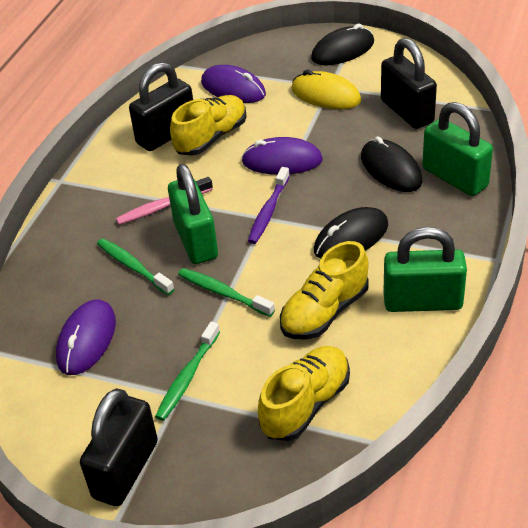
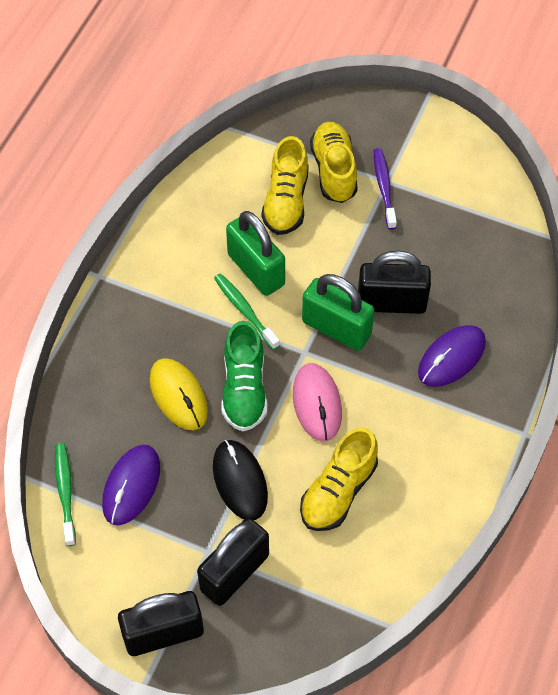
black mouse: [311,24,374,65] [314,207,388,259] [361,136,422,192] = 3 -> [213,440,268,520] = 1
green padlock: [168,164,218,264] [383,227,467,312] [422,102,493,196] = 3 -> [226,211,285,296] [302,274,375,351] = 2
green shoe: none = 0 -> [222,321,267,431] = 1
green toothbrush: [97,238,174,295] [155,322,220,421] [178,268,275,317] = 3 -> [55,443,76,546] [214,273,280,350] = 2
pink mouse: none = 0 -> [293,363,342,442] = 1
pink toothbrush: [116,177,213,225] = 1 -> none = 0
purple mouse: [56,300,116,375] [201,65,266,103] [241,137,323,175] = 3 -> [102,445,160,525] [418,325,486,387] = 2

